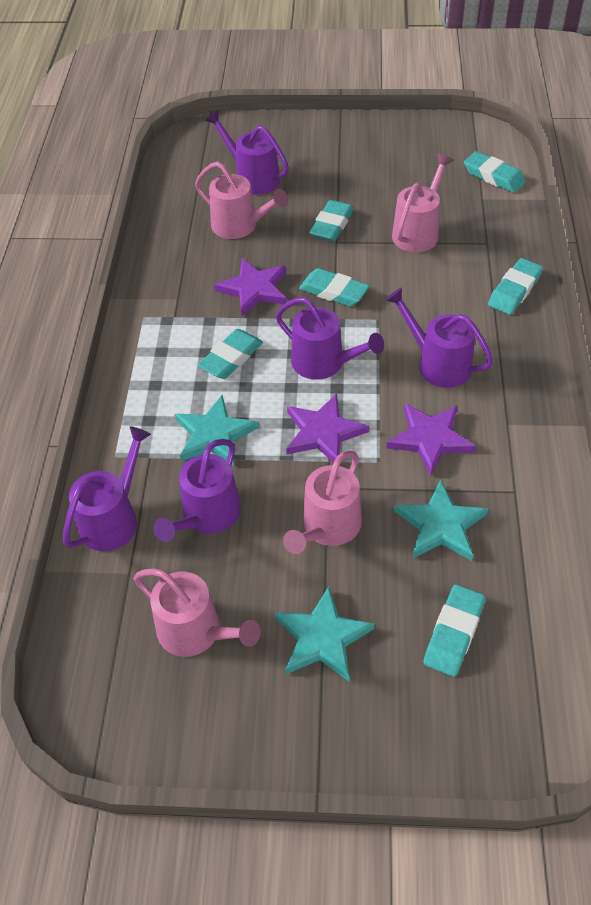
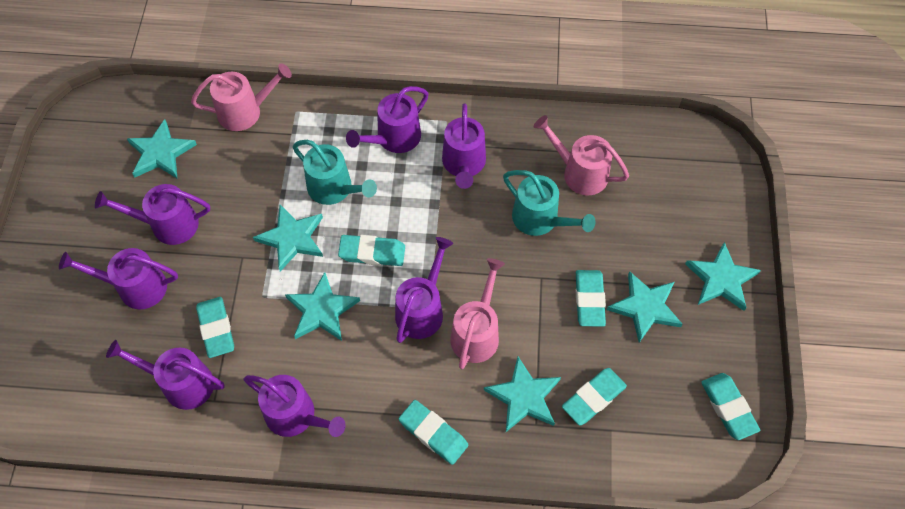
pink watering can: [134,568,261,657] [195,161,288,239] [283,450,362,554] [392,154,453,252] = 4 -> [191,63,292,131] [451,258,505,369] [534,115,629,195] = 3
purple star: [214,258,287,316] [286,394,369,463] [386,403,476,476] = 3 -> none = 0
purple watering can: [63,426,151,551] [153,439,241,542] [205,110,289,195] [275,297,384,380] [386,288,493,388] = 5 -> [59,248,178,309] [95,184,210,245] [106,340,225,410] [244,375,346,437] [346,86,428,153] [395,237,453,343] [442,104,486,189] = 7
turquoise star: [175,395,259,466] [275,587,375,681] [394,480,488,561] = 3 -> [127,119,197,178] [253,205,323,272] [285,272,360,341] [484,357,561,432] [607,271,683,343] [685,242,761,311] = 6
turquoise watering can: none = 0 -> [293,140,377,205] [503,170,595,236] = 2

